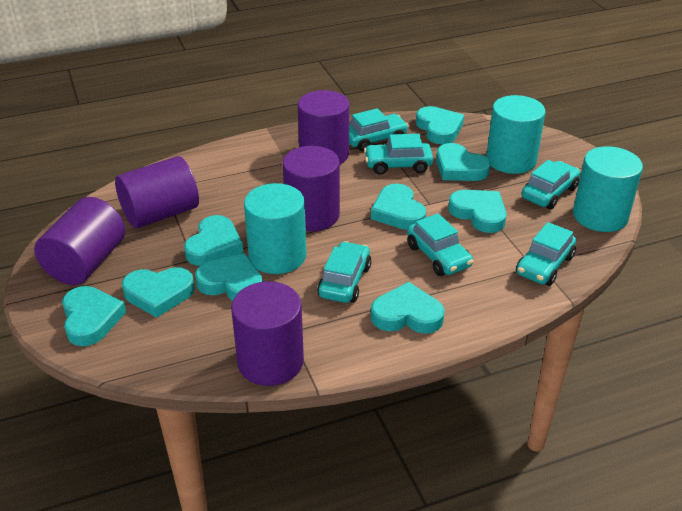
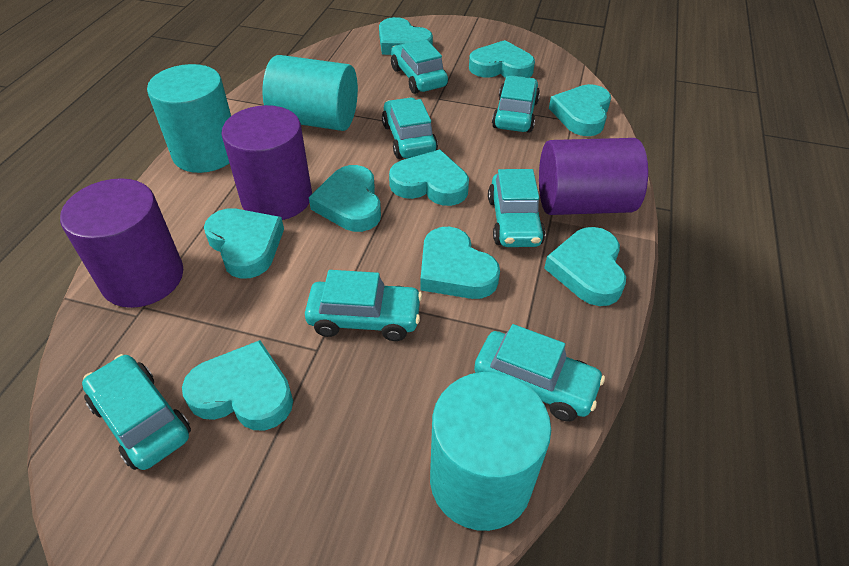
purple cylinder: [34,197,125,285] [115,156,199,229] [231,281,304,386] [282,146,340,231] [298,90,349,165] = 5 -> [60,178,183,308] [221,105,312,220] [539,138,648,215] = 3
turquoise car: [317,241,371,303] [349,108,409,151] [364,134,433,175] [407,213,473,276] [516,222,576,286] [521,160,580,210] = 6 -> [82,354,191,470] [305,270,422,341] [382,97,438,159] [391,40,448,94] [474,324,605,422] [488,169,545,247] [492,75,540,133] = 7

